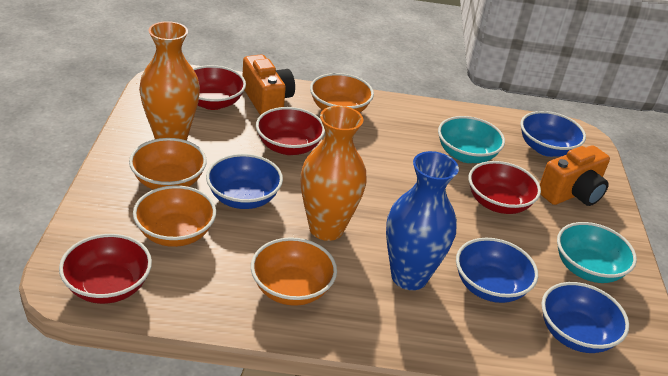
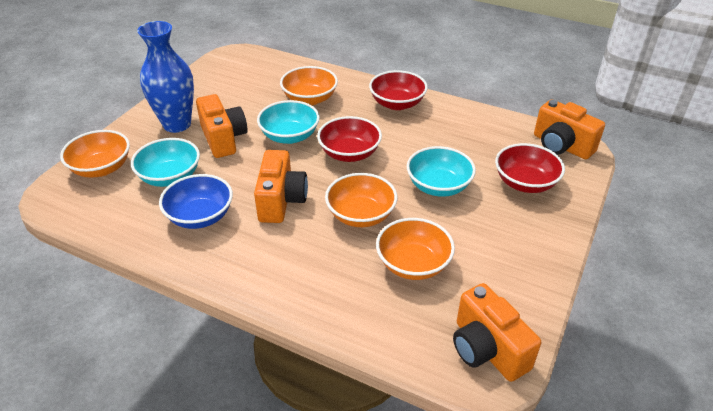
blue bowl: [206,154,283,209] [456,238,538,303] [520,111,586,157] [541,282,629,353] = 4 -> [159,174,233,229] = 1
orange camera: [243,54,295,115] [540,145,610,206] = 2 -> [196,94,248,158] [254,150,308,223] [453,283,541,382] [534,99,605,159] = 4
orange vase: [139,21,200,140] [300,106,367,241] = 2 -> none = 0
red bowl: [59,234,152,304] [193,65,246,110] [256,107,325,155] [468,161,541,214] = 4 -> [317,116,382,162] [369,70,428,110] [495,143,565,193] = 3
turquoise bowl: [438,116,505,163] [557,222,637,283] = 2 -> [131,138,200,187] [257,100,320,144] [407,146,476,197] = 3

